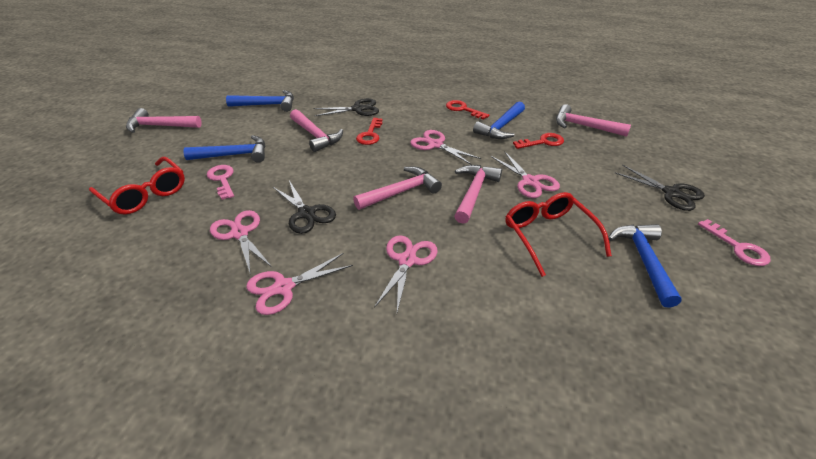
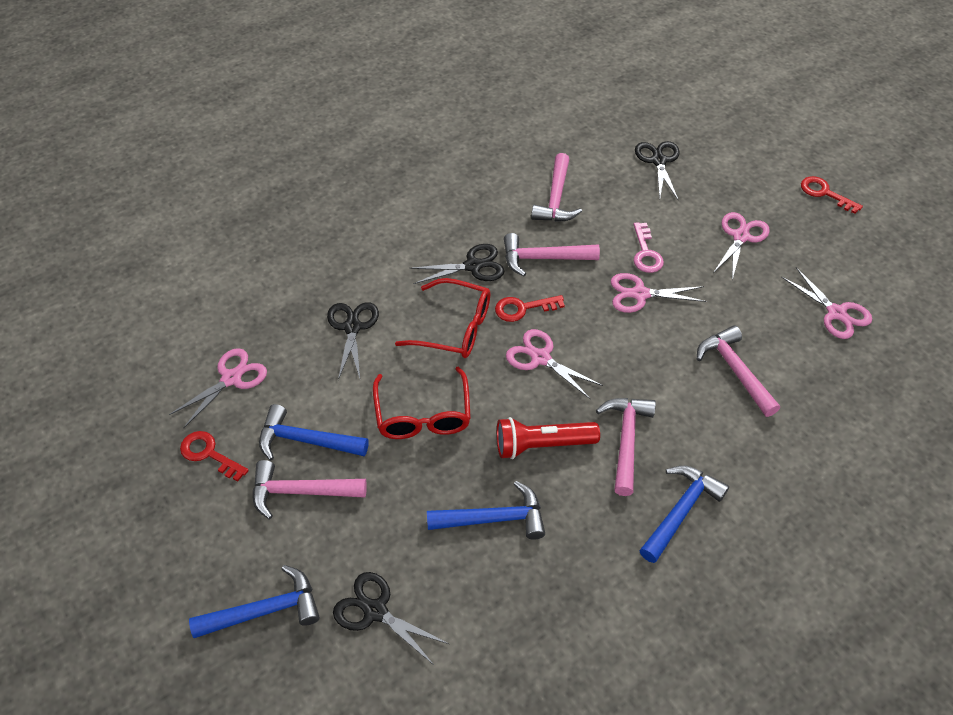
black scissors: [273,181,336,234] [313,98,379,116] [614,165,705,211] = 3 -> [327,302,379,380] [333,572,449,665] [409,244,504,284] [635,141,680,199] = 4
pink key: [207,165,234,200] [698,219,771,266] = 2 -> [634,222,664,273] = 1
red flashlight: none = 0 -> [497,417,600,459] = 1

